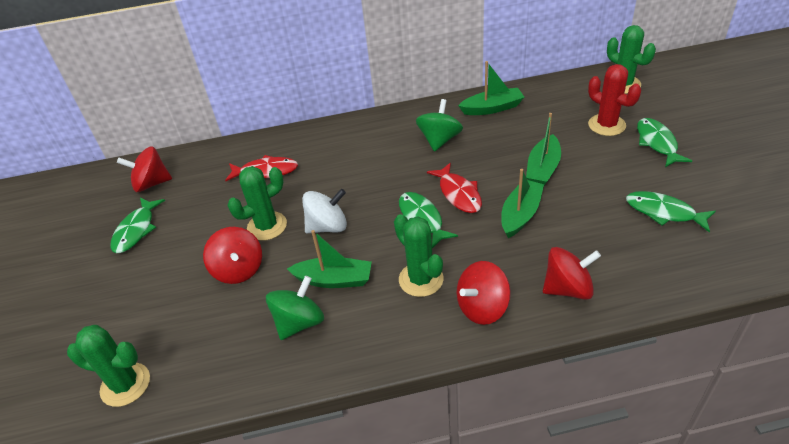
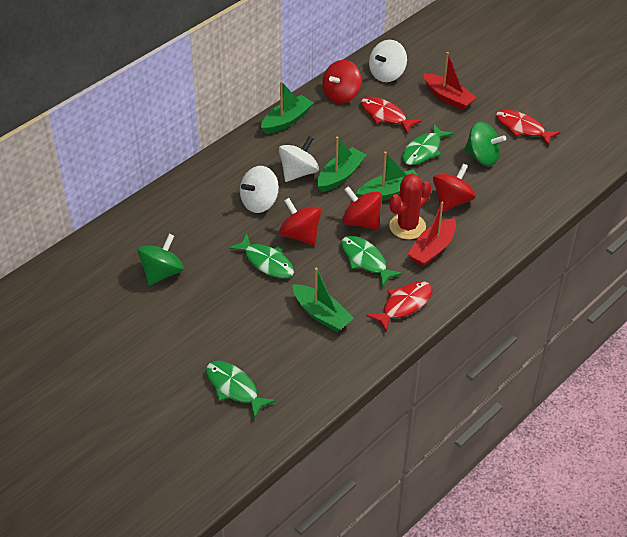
green cactus: [67,325,150,407] [227,166,287,241] [394,214,444,297] [607,25,656,94] = 4 -> none = 0
red boat: none = 0 -> [407,202,456,267] [423,52,477,110] = 2
red fish: [225,155,298,181] [427,163,482,213] = 2 -> [361,97,421,133] [366,281,433,331] [496,110,560,146] = 3
white spinning top: [302,189,347,233] = 1 -> [240,166,279,213] [279,136,319,182] [369,40,407,82] = 3

